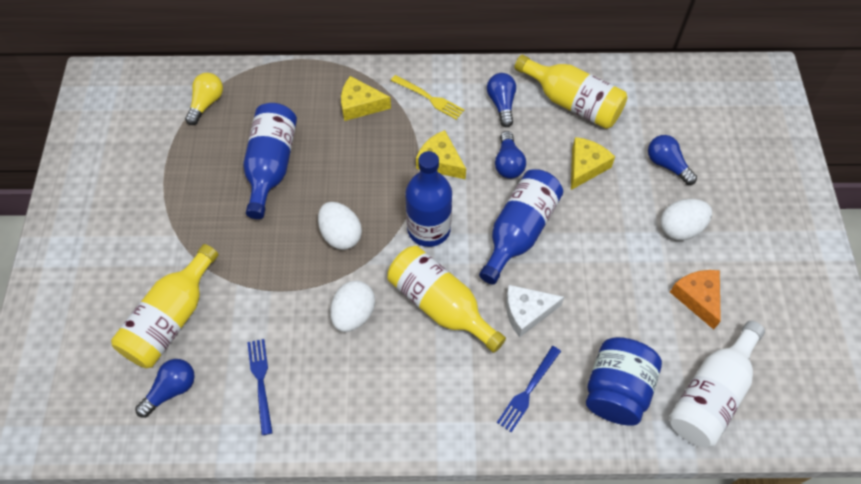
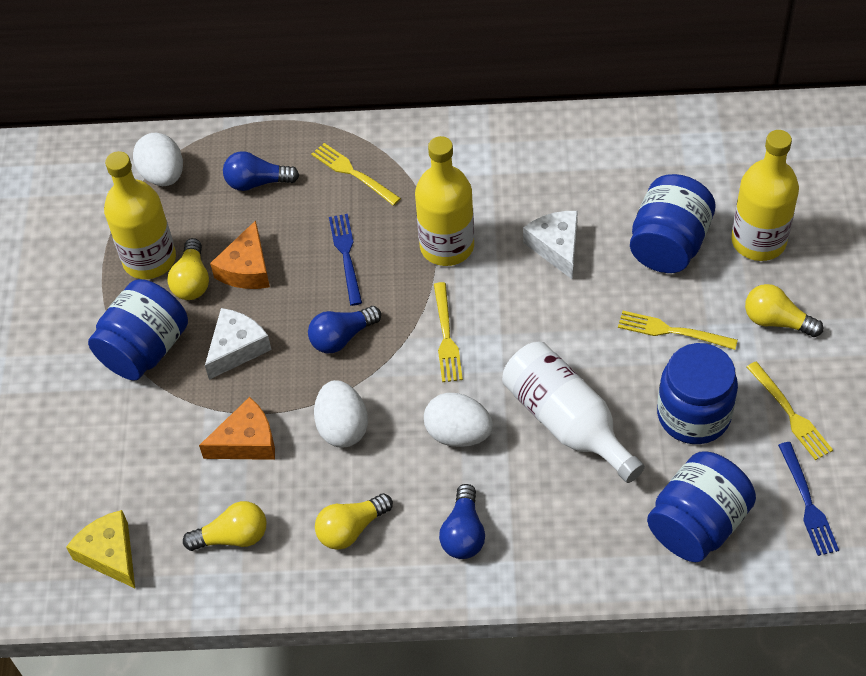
blue bottle: [243,103,297,219] [405,151,452,247] [479,169,563,284] = 3 -> none = 0
blue jar: [586,337,662,426] = 1 -> [88,279,188,381] [630,174,716,273] [647,451,756,562] [657,343,738,444] = 4
blue light bulb: [135,359,195,418] [487,73,516,127] [495,131,526,179] [648,135,697,185] = 4 -> [223,151,299,191] [308,306,381,353] [439,484,485,559] = 3
orange cheese: [670,270,721,330] = 1 -> [199,397,275,460] [210,220,270,289] = 2
white cheese: [506,285,564,338] = 1 -> [205,308,271,380] [523,211,578,280] = 2
yellow cheese: [341,76,391,121] [416,130,466,180] [571,137,615,190] = 3 -> [66,510,135,588] = 1
yellow fork: [391,75,464,120] = 1 -> [311,143,401,206] [434,282,463,382] [618,311,738,350] [747,362,833,460] = 4
yellow light bulb: [185,73,223,125] = 1 -> [167,238,209,300] [183,501,266,551] [315,493,393,550] [745,284,823,337] = 4

